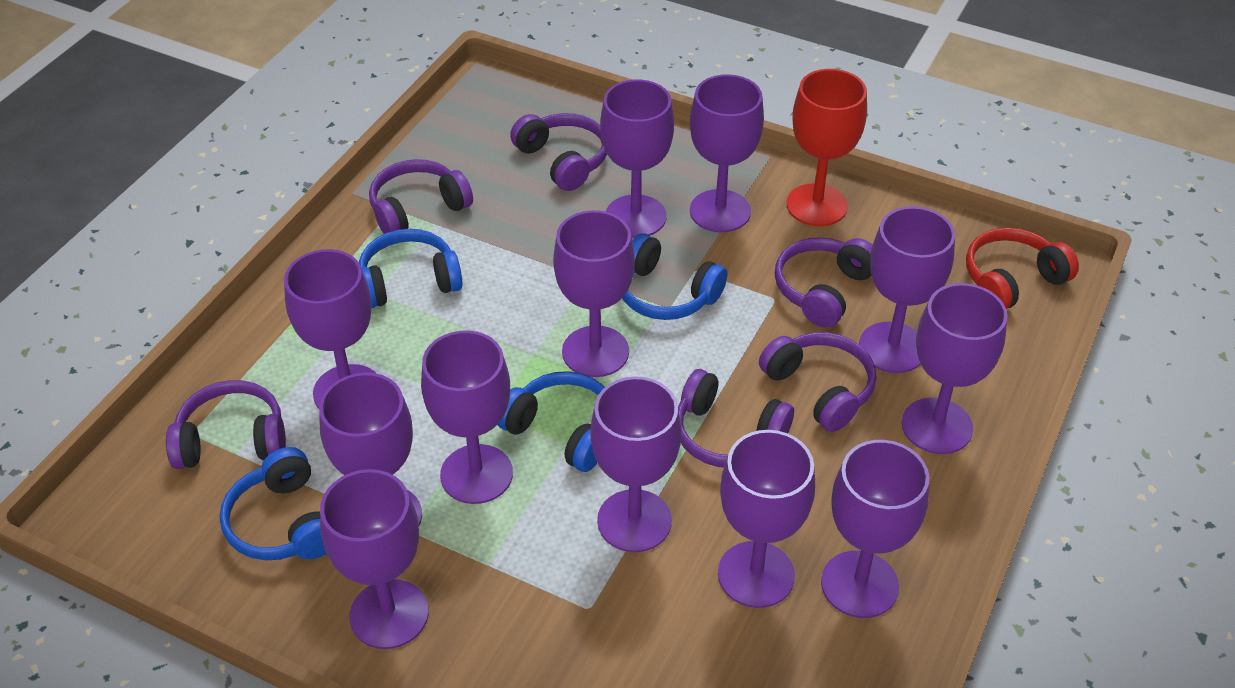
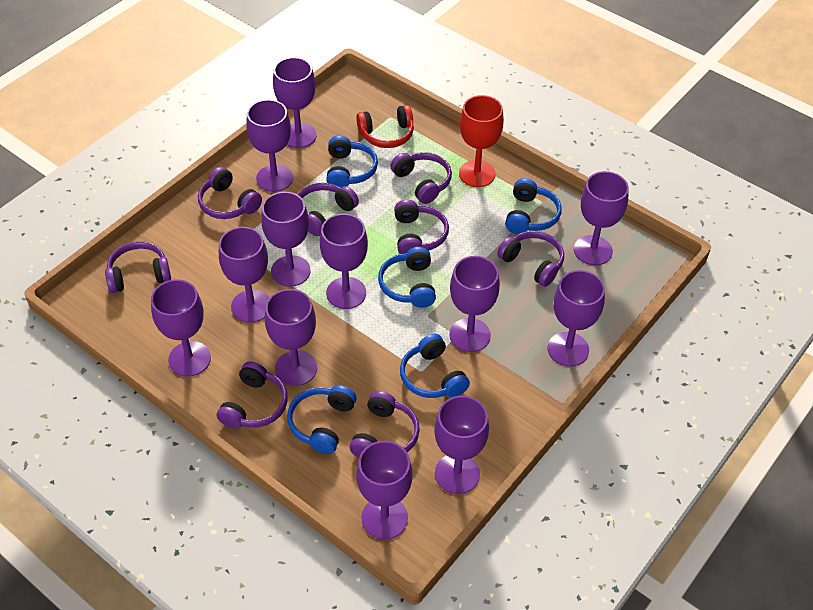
blue headphones: [220,447,326,560] [359,229,463,308] [497,371,605,472] [622,233,727,320] = 4 -> [287,385,357,454] [326,135,378,188] [378,247,436,308] [400,334,470,398] [505,178,562,234] = 5
purple headphones: [166,380,286,469] [369,159,473,234] [510,113,607,191] [678,369,794,467] [759,332,876,432] [775,237,872,328] = 6 -> [105,241,171,293] [198,167,262,219] [217,361,288,429] [298,183,359,236] [350,391,420,458] [390,152,452,204] [394,200,449,254] [497,231,564,287] = 8

